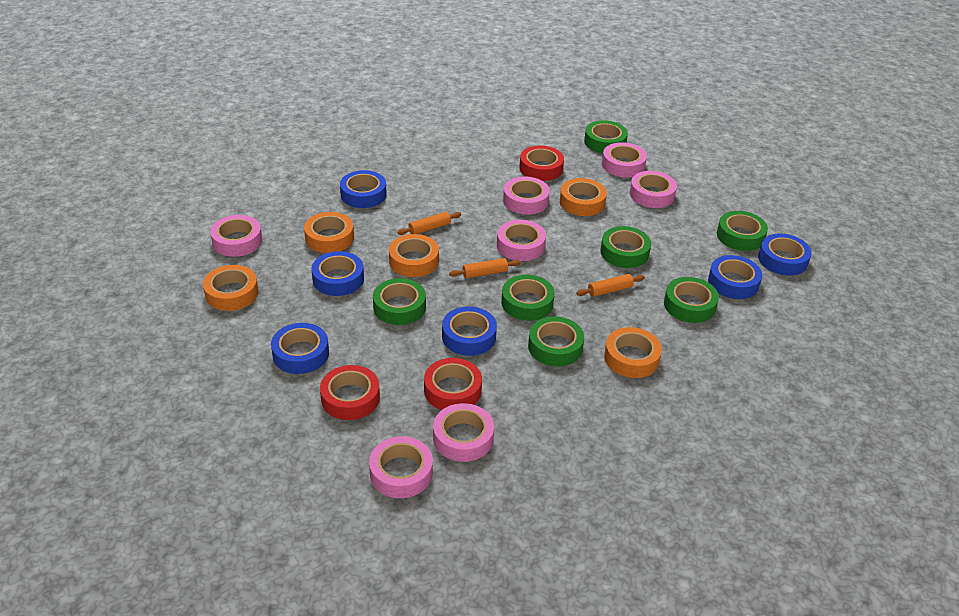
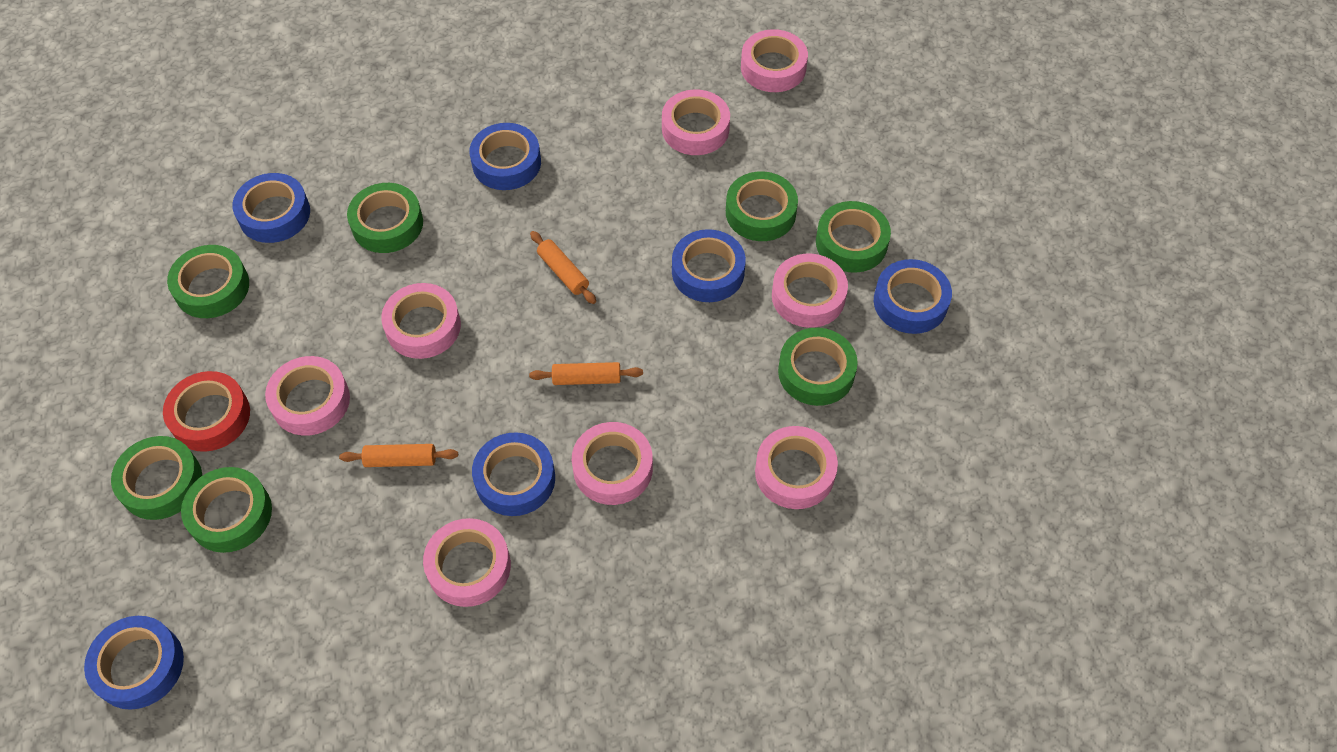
orange tape: [203,265,259,311] [304,212,354,253] [389,234,439,277] [560,178,607,216] [604,327,662,378] = 5 -> none = 0
pink tape: [210,215,262,257] [369,436,433,498] [433,403,494,462] [497,220,546,261] [503,177,550,215] [602,142,647,178] [630,171,677,208] = 7 -> [265,356,350,436] [381,283,461,359] [423,518,511,607] [572,422,653,505] [662,89,730,155] [741,29,808,92] [755,426,838,509] [772,254,848,328] = 8
red tape: [320,365,380,420] [424,358,482,410] [519,146,564,181] = 3 -> [163,371,250,452] = 1

